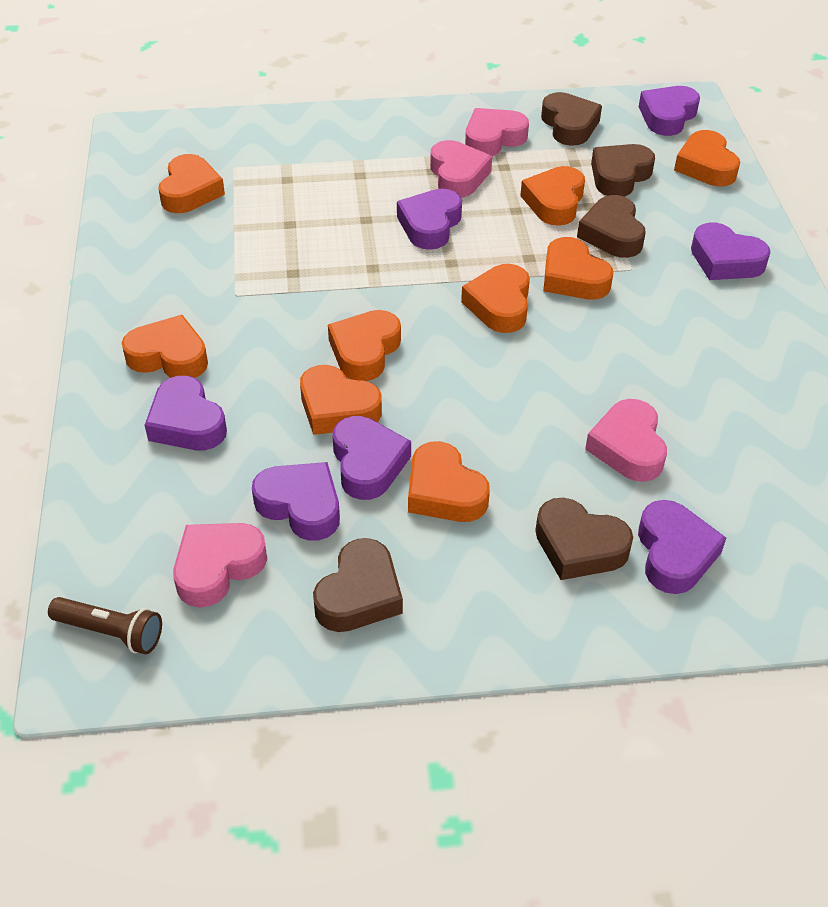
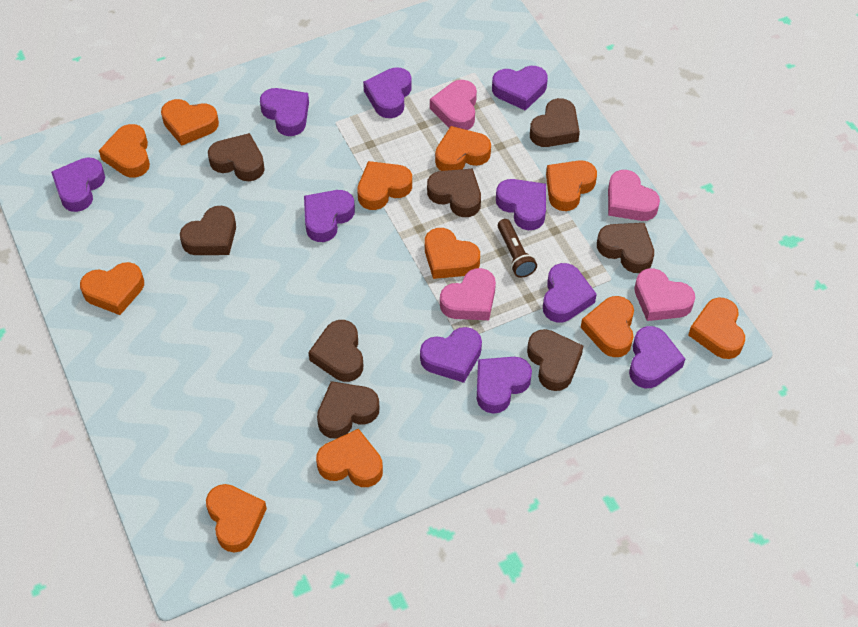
brown heart: [313,538,403,632] [535,498,633,580] [541,92,602,146] [577,195,646,258] [591,144,655,197] = 5 -> [180,206,236,255] [208,133,265,181] [308,320,363,382] [317,381,379,439] [427,169,481,217] [527,329,583,391] [530,98,580,147] [597,223,654,273] = 8
orange heart: [122,315,208,378] [159,154,225,213] [300,365,382,435] [328,310,401,381] [408,441,490,522] [461,264,530,333] [520,166,585,226] [544,237,613,300] [674,130,740,186] = 9 -> [80,262,144,315] [99,124,150,178] [161,99,219,146] [206,484,267,552] [316,429,383,487] [357,161,412,210] [425,228,480,279] [435,126,491,171] [546,160,597,211] [581,296,634,357] [688,297,745,359] = 11
purple heart: [145,376,227,450] [252,462,340,541] [333,416,411,500] [397,189,462,250] [638,500,726,594] [639,86,700,136] [691,222,770,280] = 7 -> [51,157,105,212] [260,88,309,136] [304,190,355,242] [363,67,412,118] [420,327,482,383] [477,357,532,414] [492,66,548,111] [496,179,546,230] [543,263,597,322] [629,326,685,388] = 10

